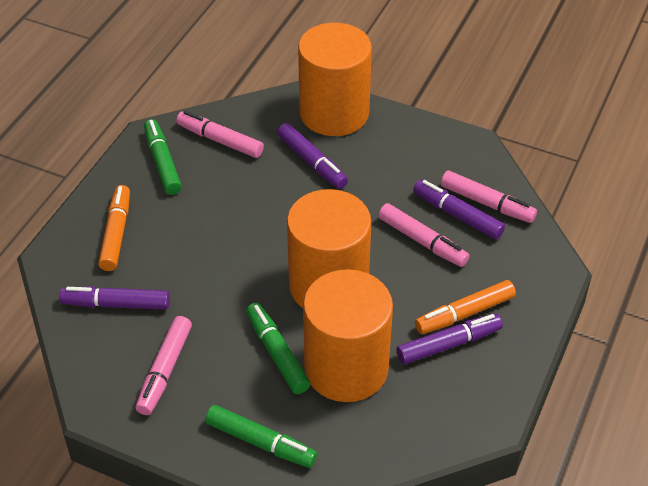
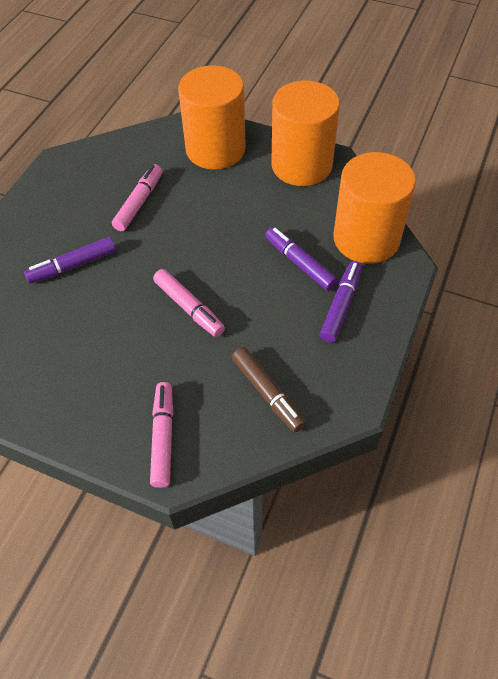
brown marker: none = 0 -> [232,347,306,432] = 1
green marker: [144,119,182,195] [205,405,317,468] [246,303,310,394] = 3 -> none = 0
orange marker: [98,185,130,271] [415,280,516,334] = 2 -> none = 0
pink marker: [136,316,192,415] [176,111,264,158] [378,203,469,267] [441,170,537,223] = 4 -> [112,164,162,231] [150,382,173,488] [153,269,225,337] = 3
purple marker: [59,286,170,310] [277,123,348,189] [396,313,503,365] [413,180,505,240] = 4 -> [24,237,116,284] [265,227,338,291] [320,261,362,343] = 3

